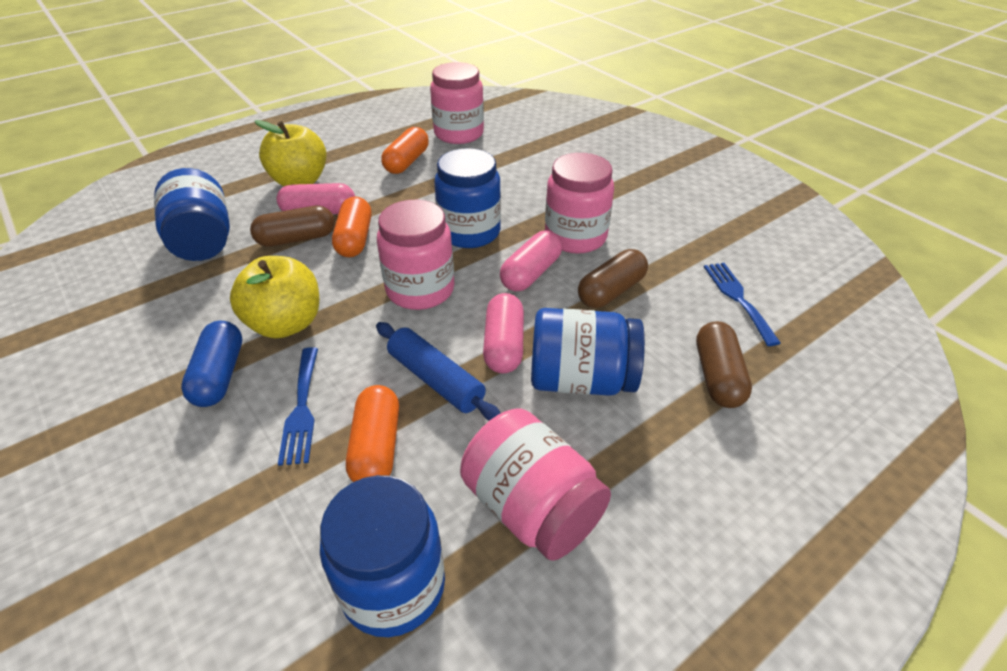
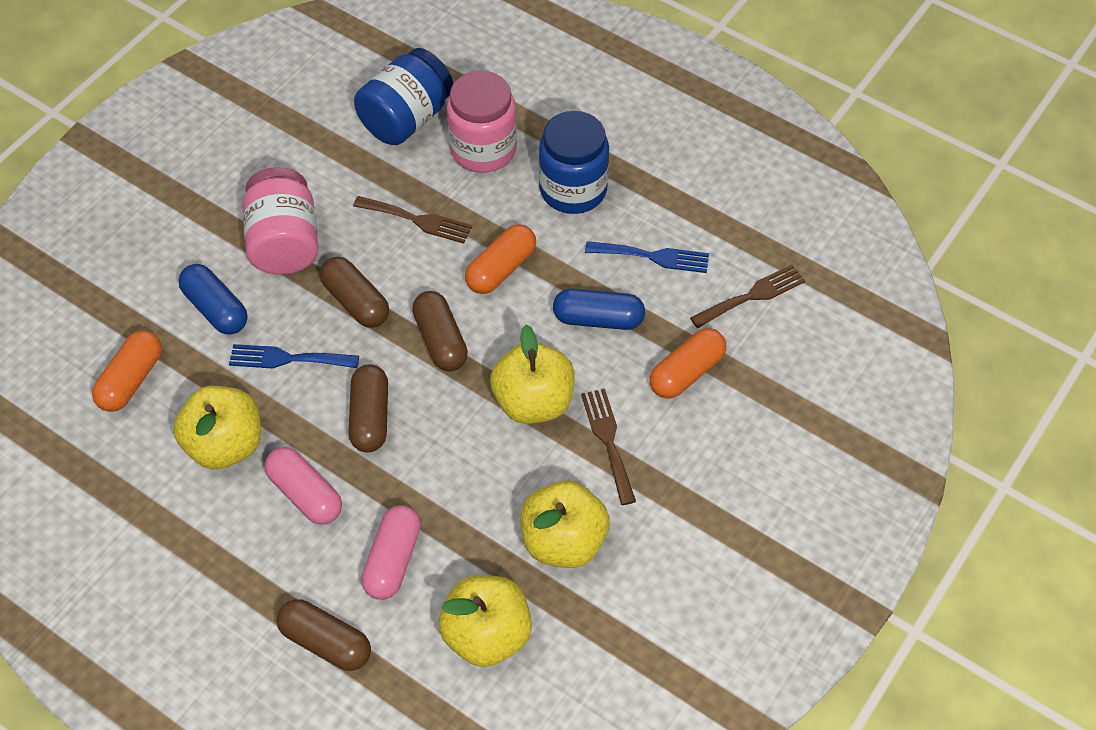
blue capsule: [181,321,242,407] = 1 -> [178,264,248,335] [553,289,645,330] = 2
blue jar: [154,168,230,261] [320,475,445,637] [434,148,501,248] [531,308,645,396] = 4 -> [354,48,453,145] [539,111,609,214] = 2
blue rolling pin: [376,322,500,421] = 1 -> none = 0
brown capsule: [250,205,335,247] [578,249,648,308] [696,321,752,408] = 3 -> [277,599,371,671] [320,257,389,328] [349,364,388,452] [412,291,468,372] = 4
brown fork: none = 0 -> [353,196,472,244] [581,389,636,505] [690,265,805,328] = 3
pink capsule: [277,183,355,214] [483,293,524,374] [500,230,562,291] = 3 -> [265,447,342,525] [361,505,421,600] = 2
pink jar: [377,200,454,310] [430,62,484,144] [460,408,611,561] [545,153,614,254] = 4 -> [242,167,318,275] [447,71,517,173] = 2
yellow apple: [230,256,319,339] [254,120,327,186] = 2 -> [174,386,261,470] [439,575,532,667] [490,325,575,424] [520,480,610,568] = 4

